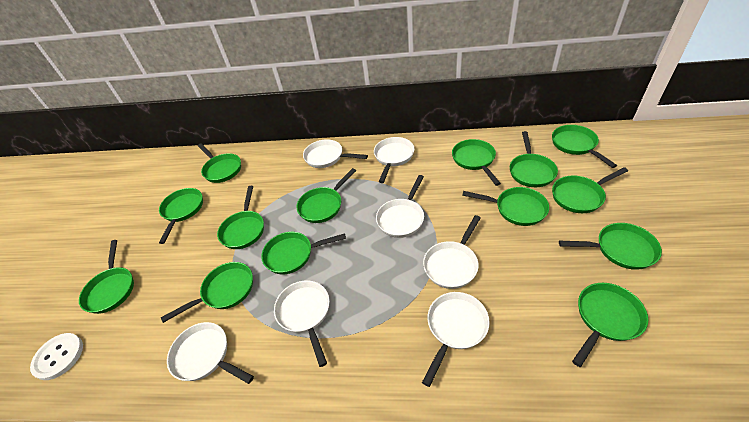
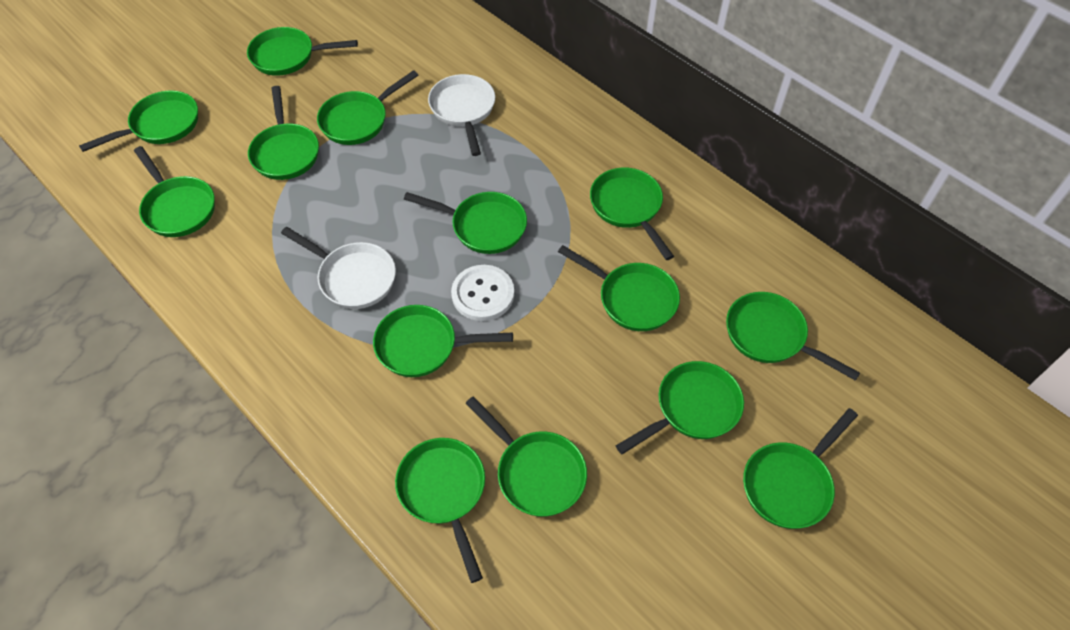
white pan: [167,322,254,384] [274,280,330,367] [303,139,368,168] [374,137,414,183] [376,175,424,238] [422,292,490,387] [423,215,480,289] = 7 -> [281,227,396,309] [428,74,495,156] = 2

